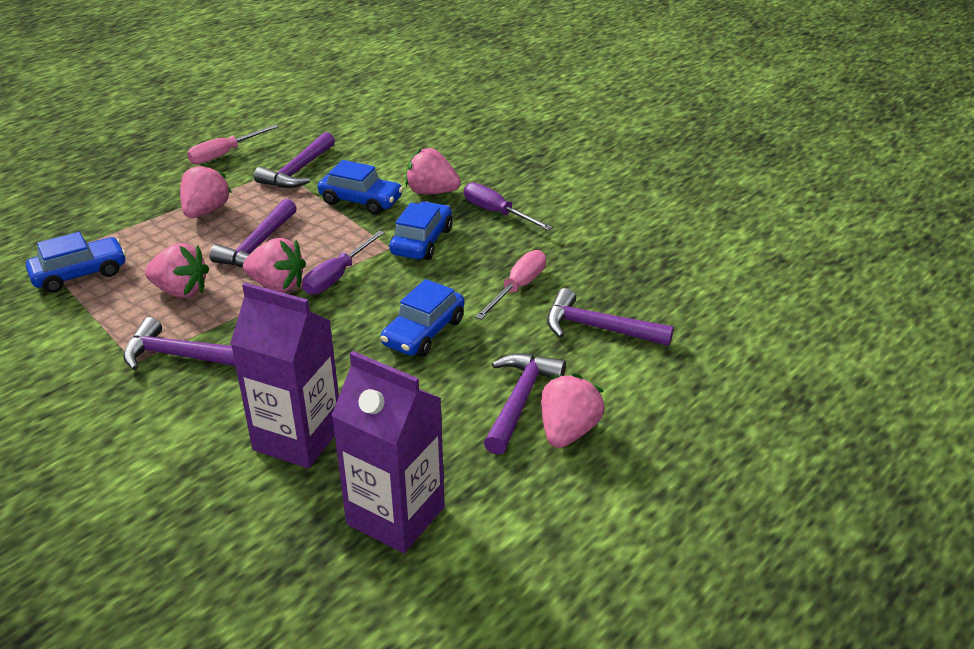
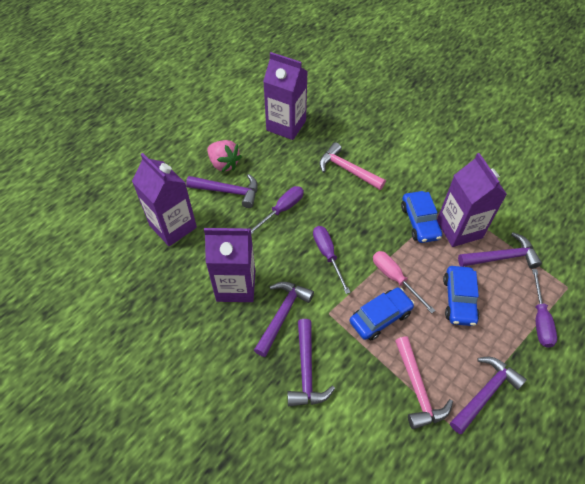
blue car: [26,232,126,293] [318,160,403,215] [380,279,464,357] [389,201,453,260] = 4 -> [350,287,415,341] [401,191,442,243] [443,266,480,326] = 3
pink hammer: none = 0 -> [319,142,386,190] [395,336,453,429] = 2
pink screwdriver: [187,125,278,164] [475,250,546,320] = 2 -> [373,251,435,313] = 1
pink strawberry: [145,243,209,298] [180,163,232,218] [243,238,306,292] [405,148,461,194] [541,373,604,448] = 5 -> [207,140,242,172] = 1
purple carton: [230,283,339,468] [331,351,445,553] = 2 -> [132,153,197,246] [204,228,255,302] [263,52,308,140] [437,153,507,247] = 4
purple screwdriver: [302,230,385,295] [464,183,552,230] = 2 -> [251,186,304,234] [313,226,351,294] [532,269,557,348] = 3

